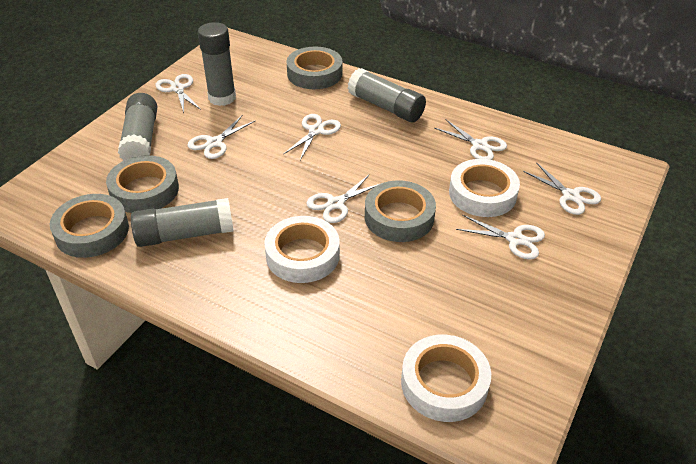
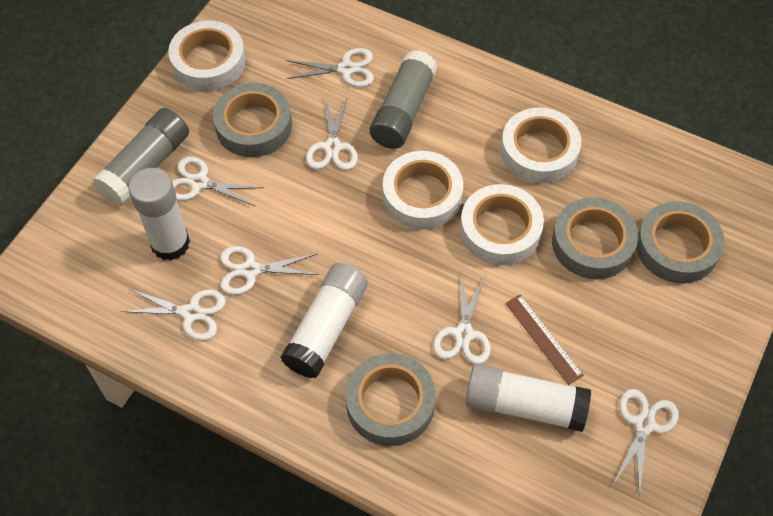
brown ruler: none = 0 -> [505,294,584,385] = 1
grey glue stick: [118,93,157,161] [131,198,233,247] [198,22,236,106] [348,68,426,122] = 4 -> [93,108,189,206] [370,50,438,149] = 2
white glue stick: none = 0 -> [128,168,190,260] [280,263,368,379] [465,364,591,432] = 3
white tape: [264,216,340,283] [401,335,491,422] [449,159,520,217] = 3 -> [168,21,246,91] [383,151,463,230] [460,184,544,265] [501,108,581,184] = 4

